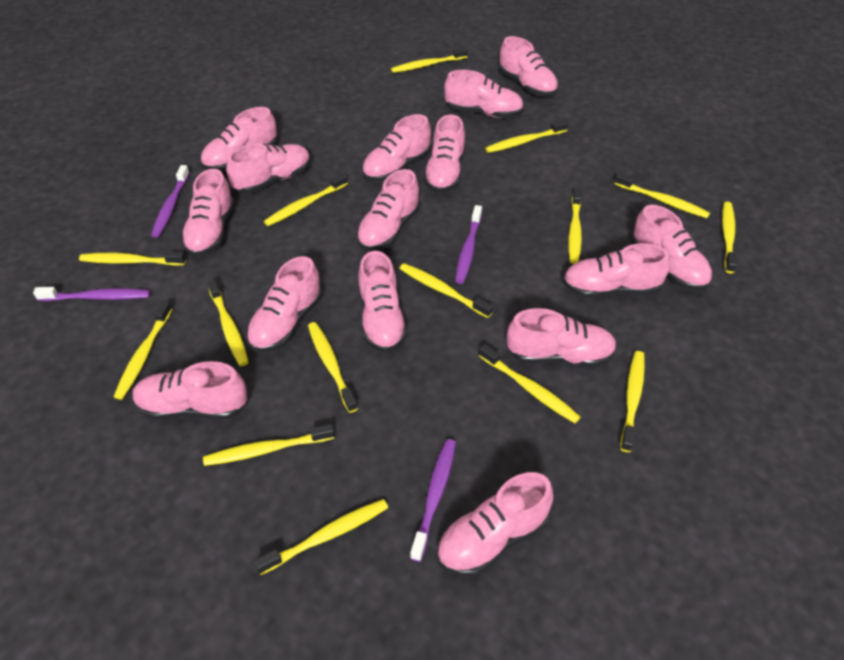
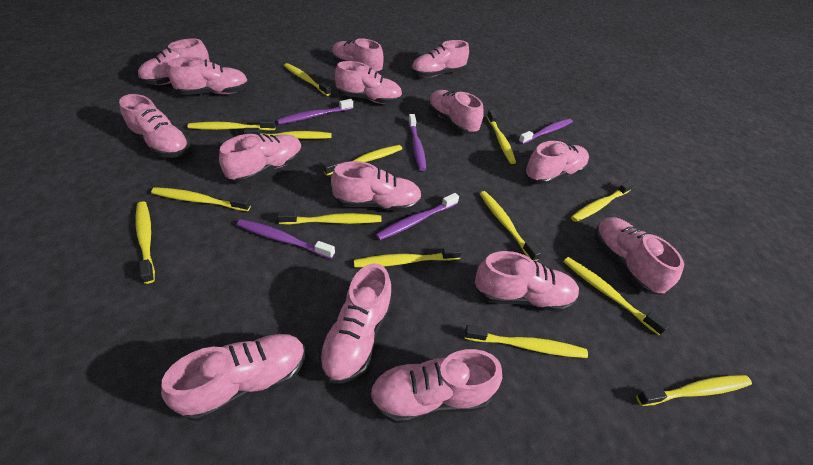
purple toothbrush: [33,287,150,301] [151,165,189,237] [410,439,456,562] [455,205,482,284] = 4 -> [237,219,335,259] [277,99,353,124] [376,193,459,240] [408,114,426,171] [518,118,573,144] = 5
yellow toothbrush: [79,251,186,266] [114,301,172,400] [203,424,335,466] [207,279,249,366] [254,499,388,575] [264,173,348,226] [308,322,358,413] [391,47,468,73] [399,263,493,318] [479,344,580,423] [485,120,568,153] [568,188,582,264] [614,173,710,218] [620,351,645,452] [722,202,737,274] = 15 -> [136,201,155,284] [151,187,251,211] [187,119,276,130] [244,128,332,139] [277,211,382,225] [284,63,331,96] [323,145,402,176] [354,246,462,267] [464,325,588,358] [480,191,541,261] [487,110,516,164] [563,257,669,335] [571,180,634,222] [636,375,752,406] = 14

